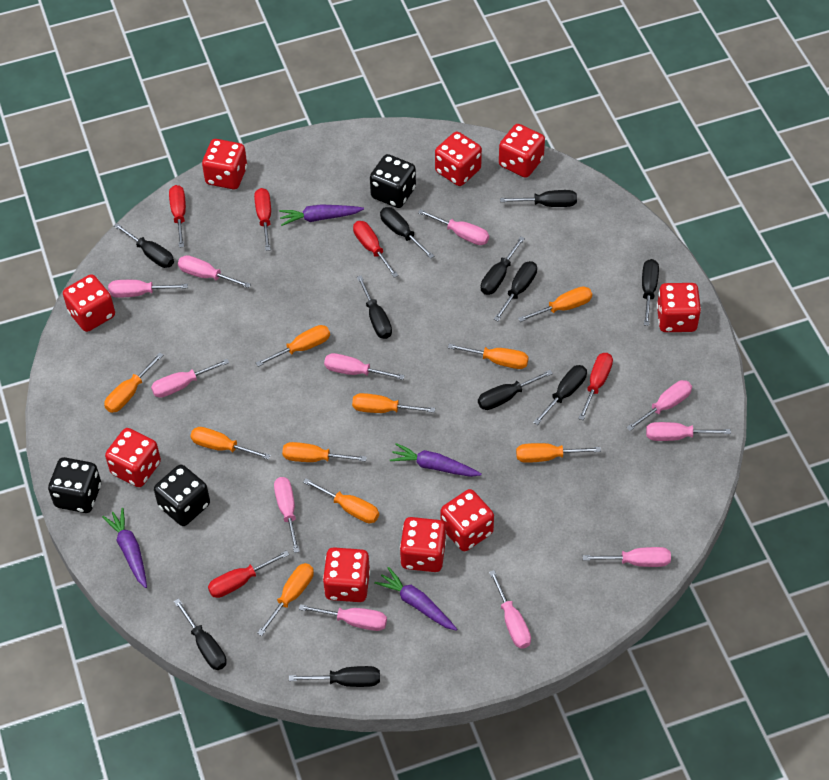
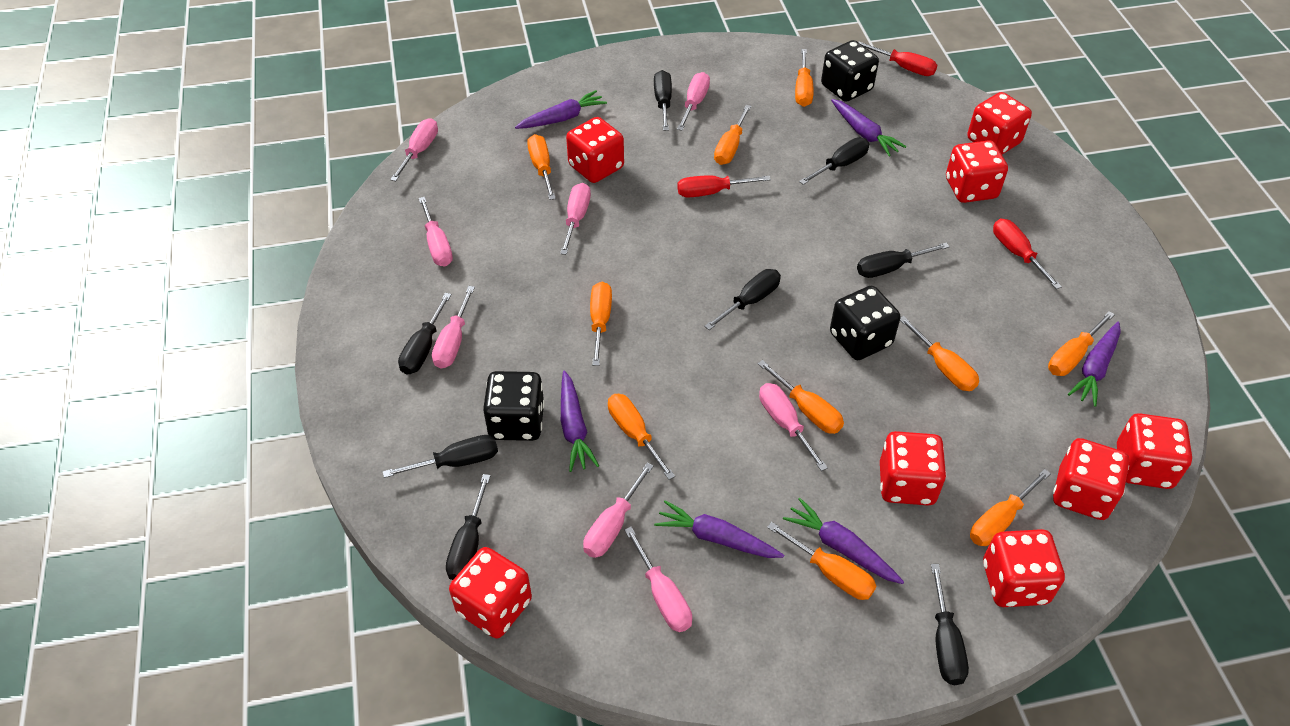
black screwdriver: [114,223,174,268] [174,598,227,670] [289,666,380,687] [357,275,392,339] [380,207,434,259] [478,370,553,410] [481,236,525,295] [494,261,537,321] [500,190,577,207] [533,365,587,425] [642,259,659,326] = 11 -> [383,435,498,478] [398,293,452,375] [446,474,491,580] [654,70,672,131] [704,269,781,330] [799,137,870,185] [857,242,950,278] [931,564,969,685] = 8
pink screwdriver: [108,280,188,298] [151,359,229,398] [178,255,251,288] [274,477,300,553] [299,604,387,631] [324,353,405,380] [418,209,489,245] [489,570,531,649] [583,547,671,567] [626,380,692,431] [646,422,731,441] = 11 -> [390,118,438,181] [419,197,453,267] [432,286,475,369] [560,183,591,255] [583,463,654,558] [624,527,692,632] [677,72,710,131] [759,383,828,471] = 8
purple carrot: [102,508,147,588] [279,204,364,226] [374,567,457,631] [390,443,482,477] = 4 -> [515,90,607,129] [561,371,599,472] [654,500,784,558] [783,498,904,584] [831,99,906,156] [1068,321,1121,407] = 6
red dice: [63,274,115,332] [105,428,161,487] [202,139,247,189] [323,547,370,602] [400,517,446,572] [435,131,482,186] [441,489,494,551] [499,124,545,178] [657,283,701,332] = 9 -> [449,547,532,639] [566,117,624,183] [880,431,946,506] [946,140,1008,203] [967,92,1032,154] [983,529,1065,607] [1053,438,1129,520] [1117,413,1192,489] = 8
red screwdriver: [169,185,186,248] [208,550,290,598] [254,188,271,251] [353,221,399,278] [578,353,613,420] = 5 -> [677,175,771,198] [858,42,937,76] [993,219,1062,289] = 3

